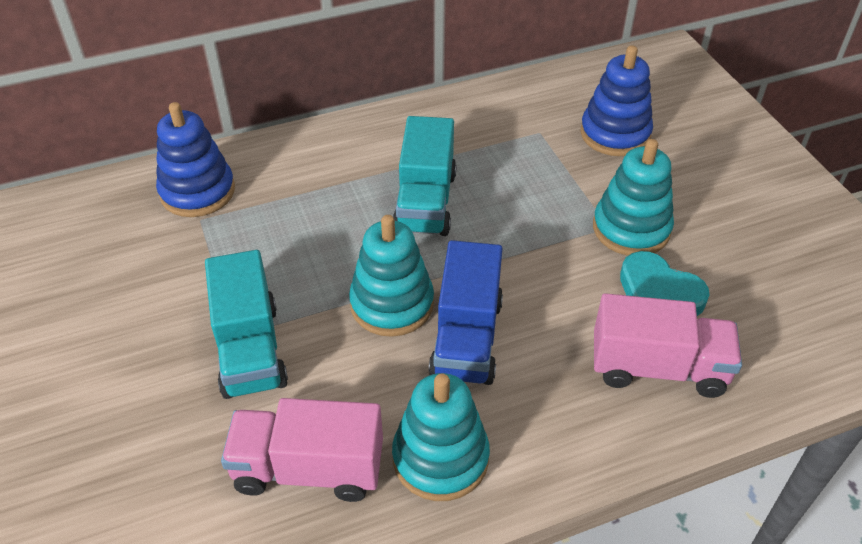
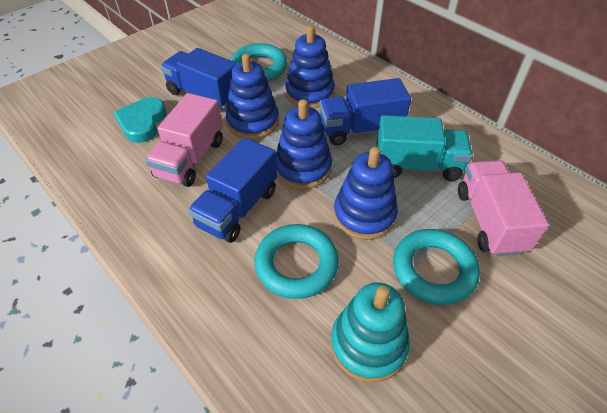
blue stacking toy: [156,102,235,217] [581,45,653,156] = 2 -> [226,54,279,139] [276,99,332,189] [285,26,335,108] [334,147,398,240] = 4
blue truck: [429,240,503,385] = 1 -> [160,48,237,109] [188,137,277,243] [319,78,411,145] = 3
turquoise ring: none = 0 -> [230,43,287,81] [254,224,339,299] [393,229,480,305] = 3
turquoise stacking toy: [349,215,434,337] [392,373,490,501] [593,139,674,256] = 3 -> [331,283,410,383] = 1
turquoise truck: [205,250,288,399] [393,116,457,236] = 2 -> [376,115,473,181] = 1

